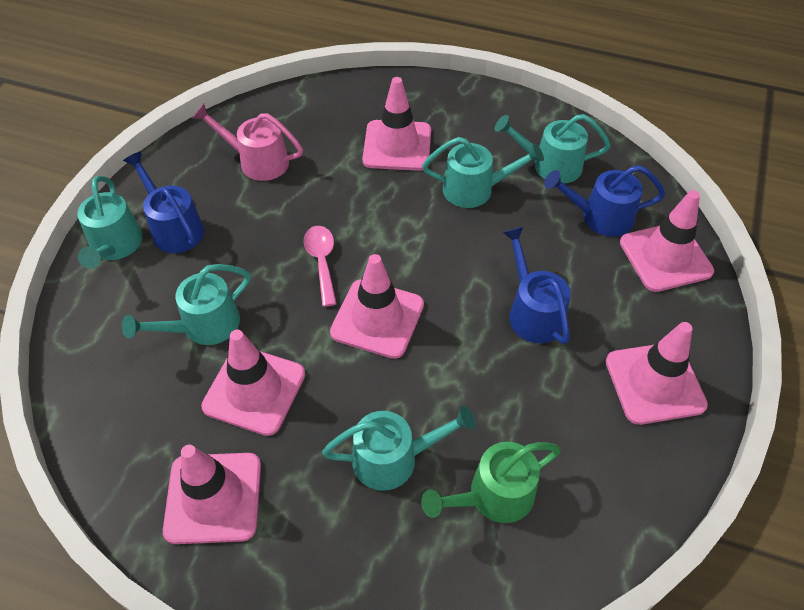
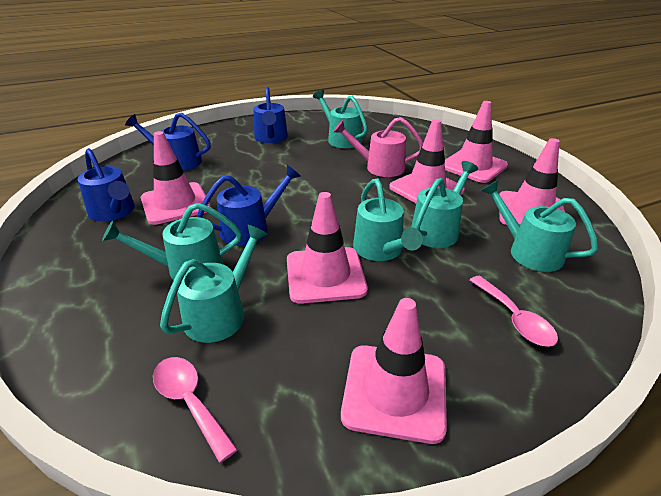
blue watering can: [123,151,204,253] [502,227,571,344] [544,165,665,237] = 3 -> [78,148,135,222] [125,113,211,171] [197,165,301,246] [254,87,288,143] = 4
green watering can: [421,442,561,523] = 1 -> none = 0
pink spoon: [304,226,337,307] = 1 -> [153,357,238,463] [470,276,558,347] = 2
turquoise watering can: [77,176,142,269] [122,264,250,345] [322,406,476,491] [422,137,544,208] [495,114,610,184] = 5 -> [102,203,242,280] [160,225,268,343] [313,90,368,148] [353,178,423,261] [411,161,478,248] [481,180,599,272] = 6

